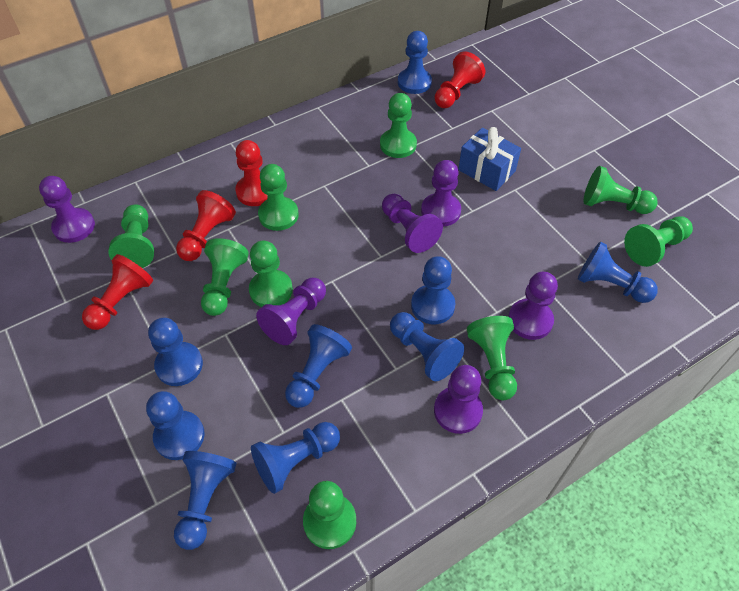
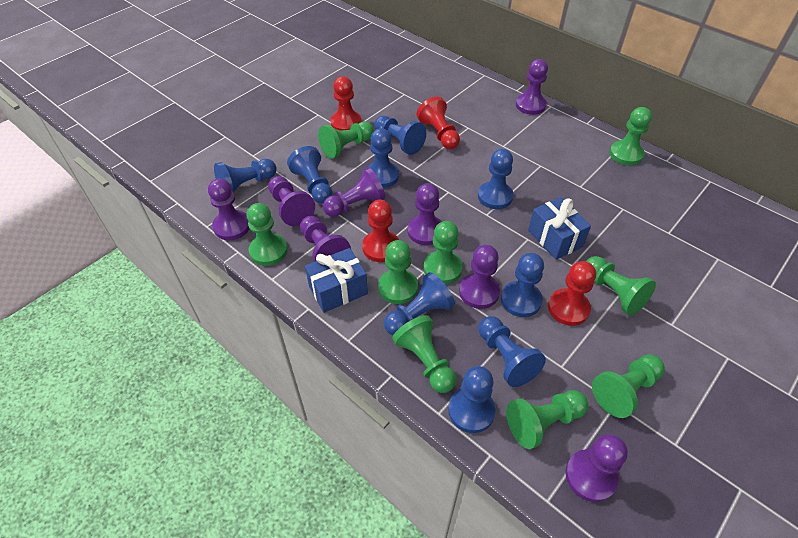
blue gift: [458,127,521,191] = 1 -> [305,248,368,313] [528,197,591,260] = 2
purple pawn: [39,176,95,243] [256,278,326,345] [382,194,443,253] [421,160,461,227] [434,365,483,434] [508,272,558,340] = 6 -> [208,179,250,240] [268,176,315,226] [300,216,351,262] [323,167,386,217] [407,183,442,245] [459,245,500,309] [516,59,548,115] [565,434,628,502] = 8

